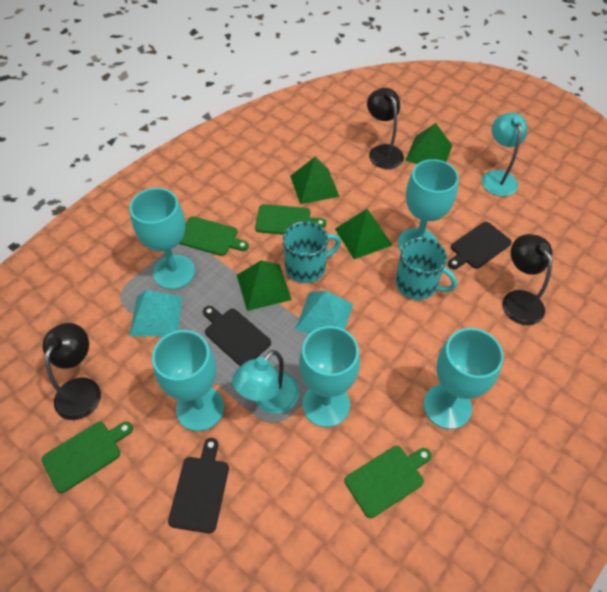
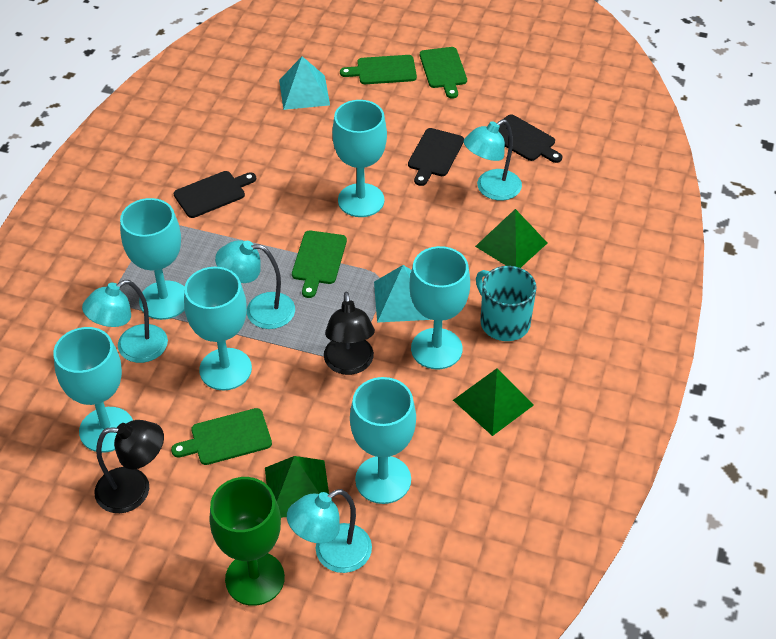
black lamp: [43,323,101,420] [367,88,404,169] [502,234,552,325] = 3 -> [94,420,164,513] [324,292,375,375] = 2
green goblet: none = 0 -> [210,477,285,606] = 1
green pyramid: [237,260,292,311] [290,157,340,204] [335,209,392,259] [405,123,452,164] = 4 -> [265,456,329,518] [453,368,534,436] [475,209,547,268] = 3
turquoise goblet: [130,188,195,289] [152,330,224,431] [299,326,360,427] [398,159,459,251] [424,328,504,429] = 5 -> [53,327,133,453] [120,198,185,320] [184,267,252,390] [332,100,387,217] [350,377,416,504] [409,246,470,369] = 6
turquoise lamp: [232,350,299,414] [482,113,527,196] = 2 -> [82,280,168,363] [215,240,295,329] [287,489,372,573] [464,119,522,201] = 4
turquoise mug: [283,221,341,283] [396,237,457,300] = 2 -> [476,266,537,341] = 1

